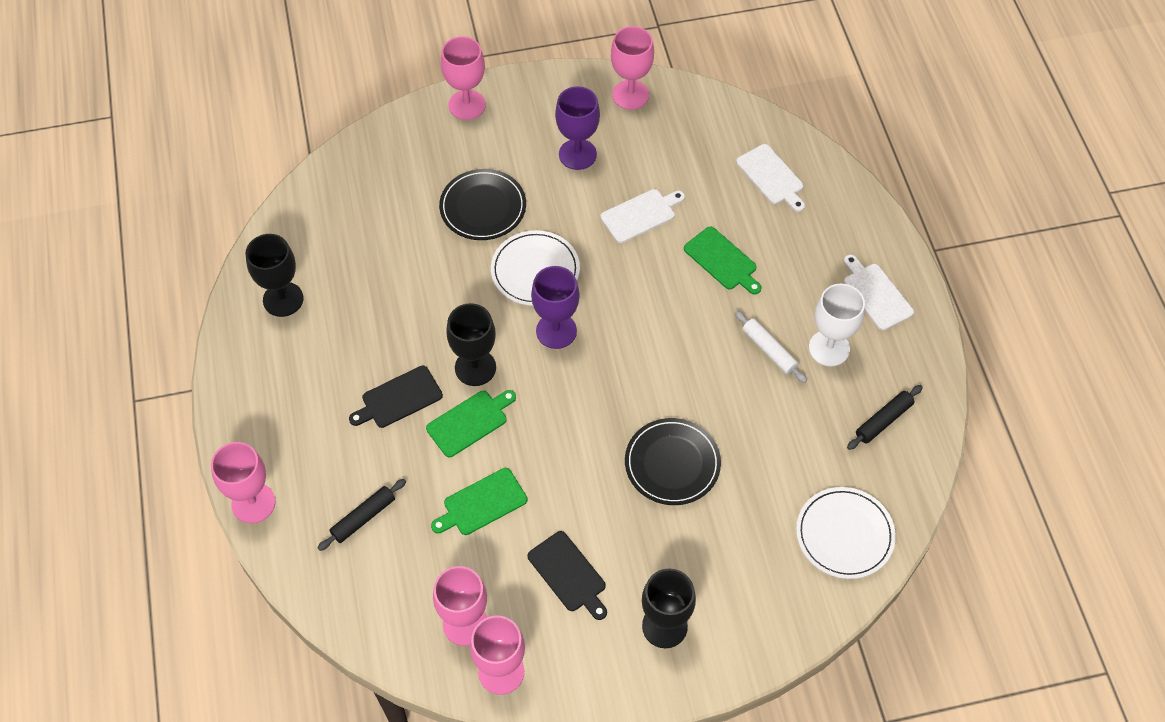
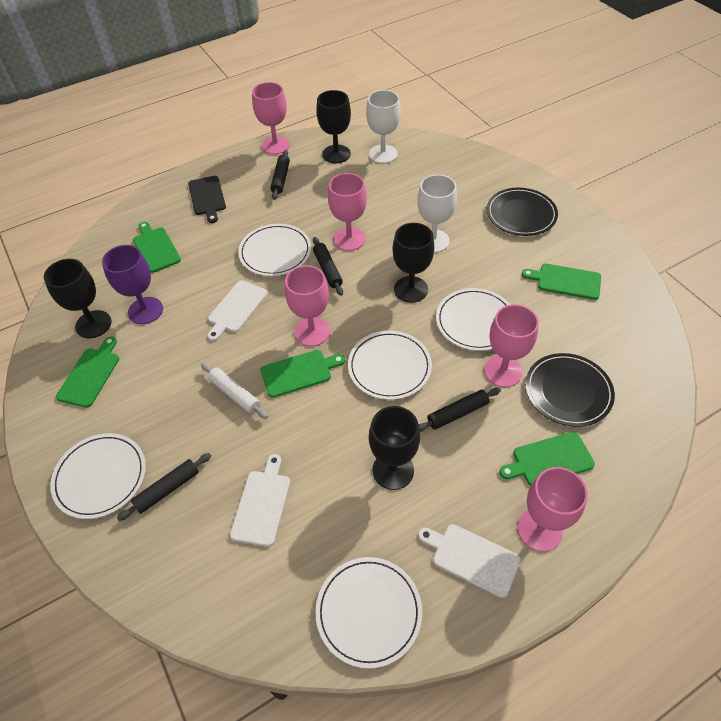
black cutting board: [349,366,443,428] [528,531,607,620] = 2 -> [188,176,226,223] = 1
black goblet: [246,234,303,317] [446,303,496,386] [642,568,696,648] = 3 -> [44,259,111,338] [316,90,351,163] [369,406,420,490] [392,223,434,303] = 4
black rolling pin: [318,479,406,551] [847,385,923,450] = 2 -> [117,453,211,521] [270,150,290,200] [313,237,343,296] [418,388,501,432] = 4
green cutting board: [426,390,516,457] [431,468,527,535] [684,227,762,295] = 3 -> [56,337,119,408] [133,222,181,273] [260,350,345,398] [499,432,595,486] [522,264,601,300] = 5
purple goblet: [531,266,580,349] [555,86,600,170] = 2 -> [102,245,163,324] = 1
white goblet: [809,284,865,366] = 1 -> [366,90,401,163] [417,174,457,253] = 2
white plate: [491,230,580,306] [796,487,896,579] = 2 -> [50,433,146,519] [238,224,311,276] [315,557,422,669] [348,331,432,400] [436,288,510,351] = 5

